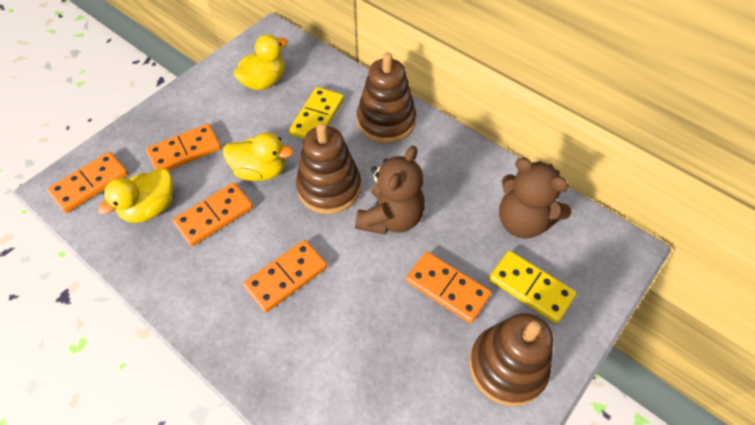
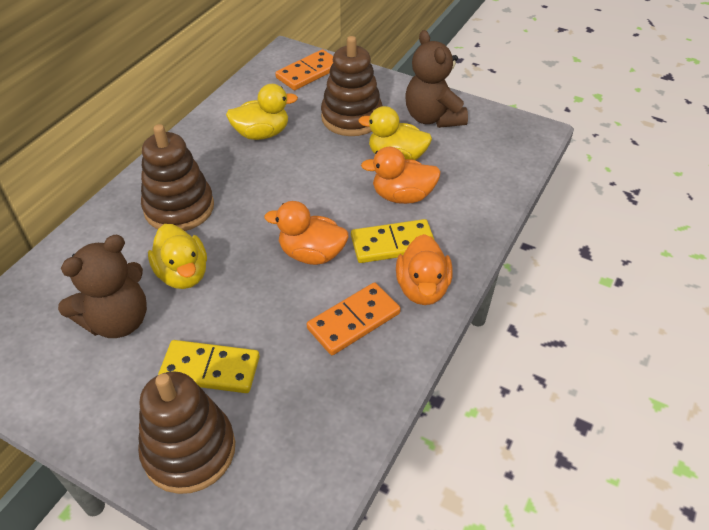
orange domino: [47,152,128,213] [146,124,221,170] [173,183,253,246] [243,240,327,313] [406,252,491,323] = 5 -> [275,49,333,90] [307,283,401,355] = 2
orange duck: none = 0 -> [264,201,349,265] [361,147,441,204] [396,234,453,305] = 3

